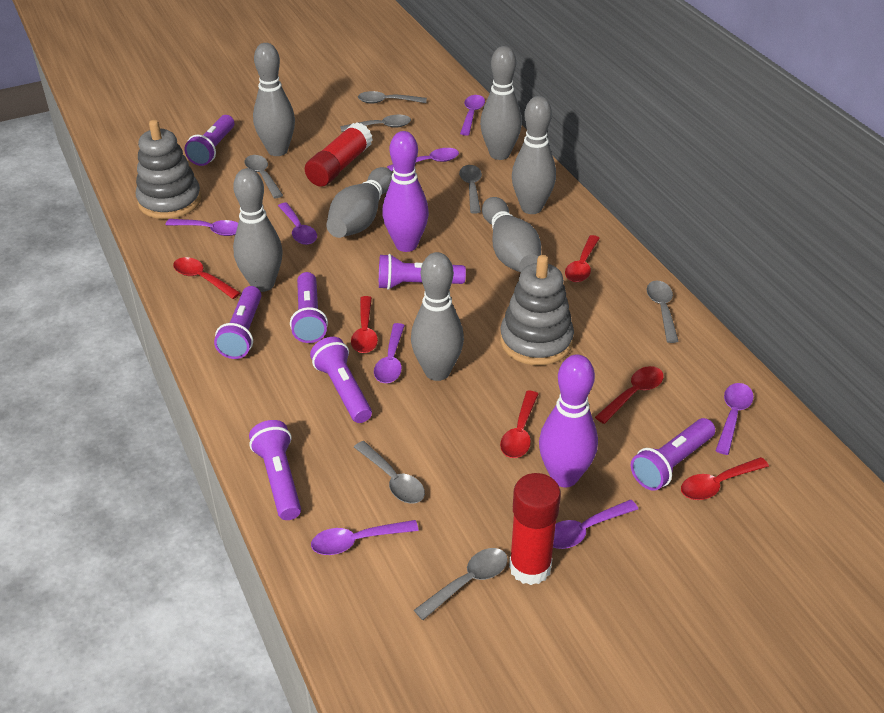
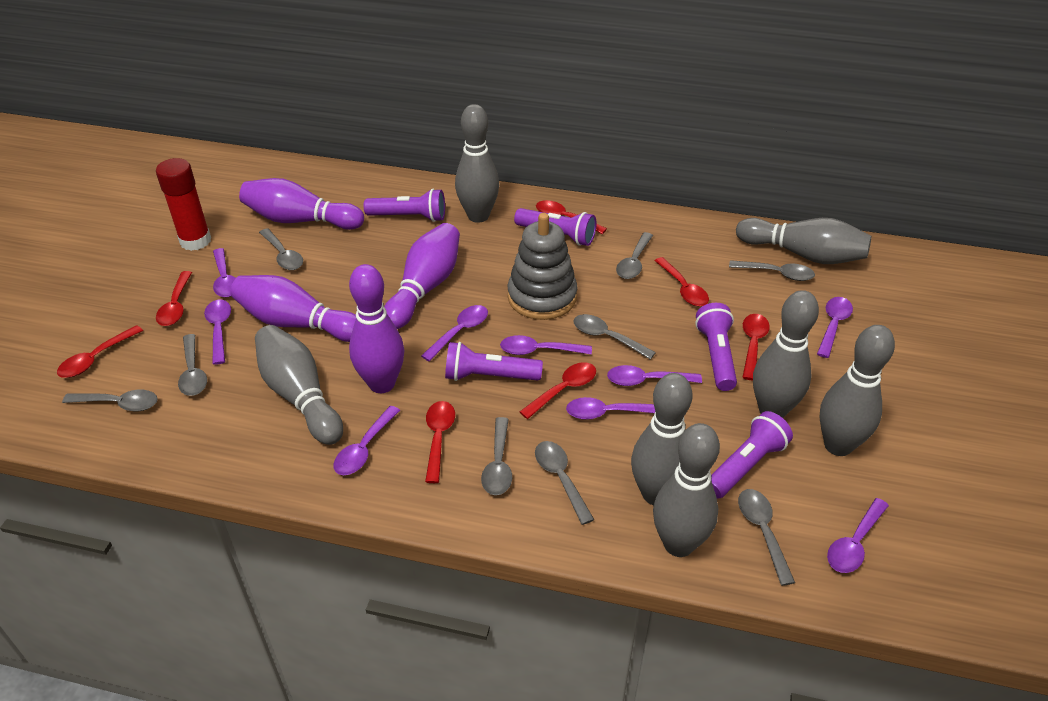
grey spoon: [245,155,283,199] [340,115,411,132] [354,441,425,504] [358,91,427,104] [414,548,508,620] [459,165,482,213] [647,281,679,343] = 7 -> [62,390,158,411] [178,334,207,396] [259,228,303,270] [481,417,512,495] [535,441,594,525] [573,314,656,359] [616,232,653,279] [729,260,815,281] [738,489,795,586] = 9
grey stacking toy: [136,120,201,219] [500,255,574,365] = 2 -> [508,213,578,320] = 1
purple bowling pin: [382,131,429,252] [539,355,598,487] = 2 -> [231,275,356,342] [239,178,364,230] [349,264,404,393] [384,223,460,329] = 4
purple flashlight: [184,115,234,166] [214,286,261,359] [249,420,301,520] [290,272,328,343] [310,337,372,423] [379,254,466,290] [631,418,715,491] = 7 -> [364,189,445,222] [445,342,543,381] [514,208,597,246] [695,303,737,391] [711,411,793,499] = 5
purple spoon: [166,219,238,236] [278,202,317,245] [311,520,419,555] [374,323,405,383] [387,148,459,171] [460,95,485,136] [553,500,638,549] [715,383,754,455] = 8 -> [204,300,231,365] [213,248,236,297] [334,406,400,475] [421,305,488,361] [500,335,592,355] [566,397,655,420] [607,365,702,386] [817,297,853,358] [827,498,889,573] = 9
red glue stick: [305,122,373,187] [509,473,561,585] = 2 -> [156,158,211,251] = 1
red spoon: [173,257,240,299] [351,296,378,353] [500,391,538,458] [565,235,600,282] [595,366,664,424] [681,457,769,500] = 6 -> [57,325,143,378] [156,271,192,326] [425,401,455,483] [520,362,596,419] [536,200,607,234] [655,257,709,306] [742,314,770,380] = 7

